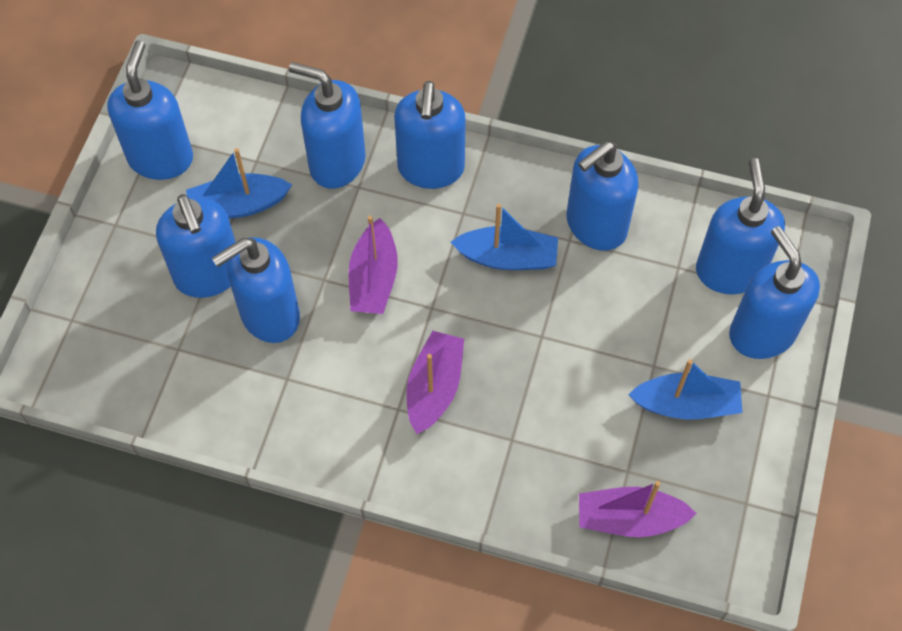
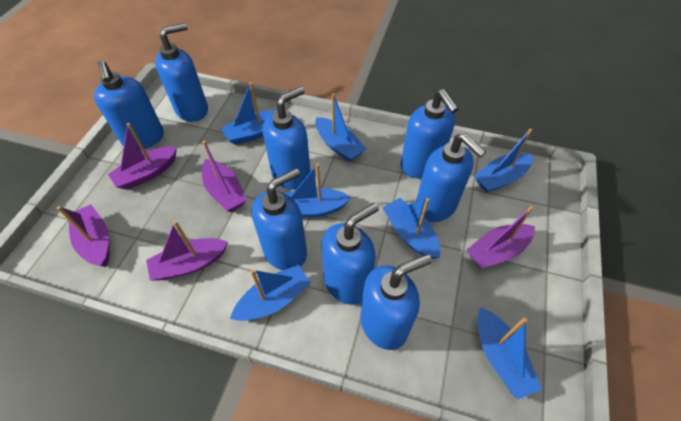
blue boat: [186,148,292,219] [451,204,558,270] [628,359,742,420] = 3 -> [221,82,276,145] [230,265,311,321] [285,164,351,217] [315,93,366,162] [382,198,440,259] [474,128,533,193] [477,307,542,400] = 7
purple boat: [348,216,398,314] [406,331,464,434] [579,481,697,537] = 3 -> [57,204,109,267] [108,123,177,190] [146,221,228,280] [202,141,247,212] [467,206,535,269] = 5

